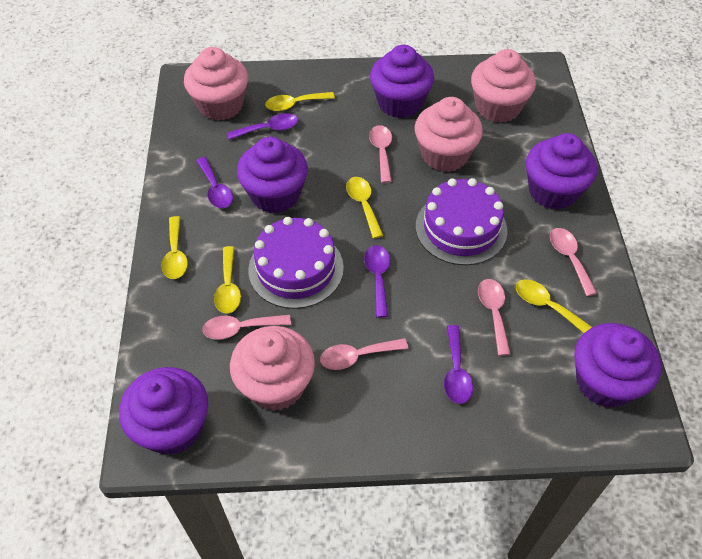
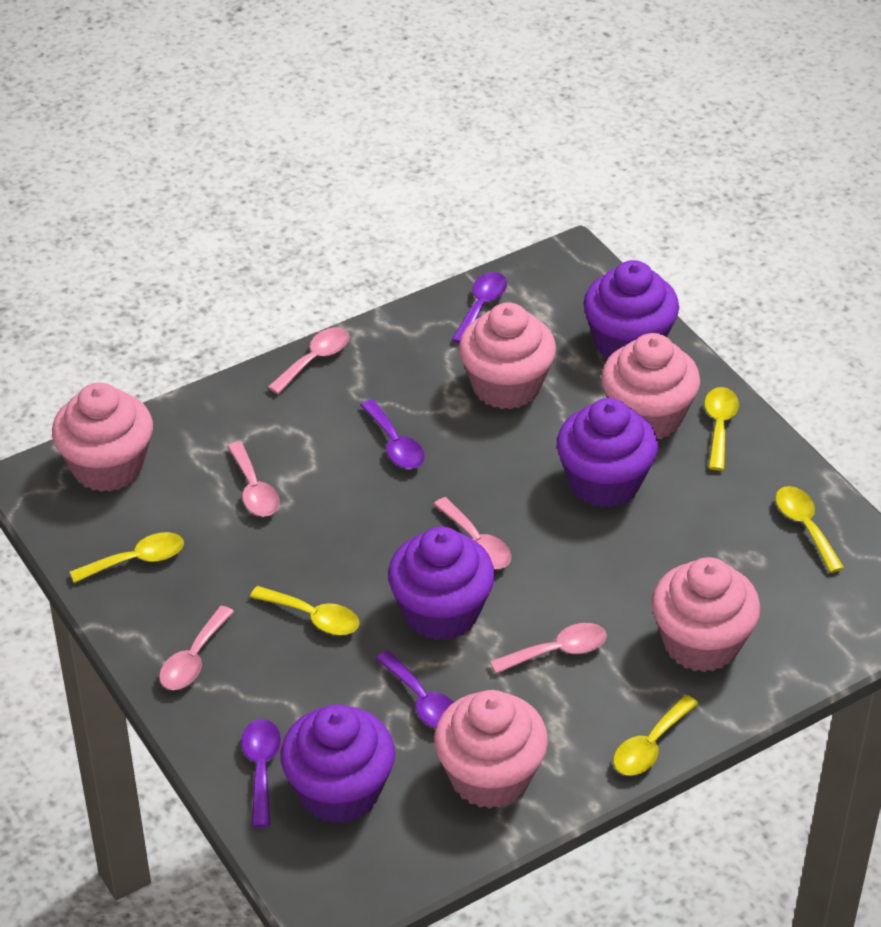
pink cupcake: [184,47,248,121] [230,326,315,411] [415,97,483,172] [471,49,536,123] = 4 -> [52,382,153,492] [434,690,548,809] [459,302,556,409] [601,333,700,439] [652,557,761,672] = 5
purple cake: [248,217,344,309] [416,178,507,265] = 2 -> none = 0
purple cupcake: [119,367,208,455] [237,137,308,213] [370,45,434,118] [526,133,597,210] [574,323,661,408] = 5 -> [280,704,395,824] [388,527,495,640] [557,398,658,508] [584,260,679,359] = 4

